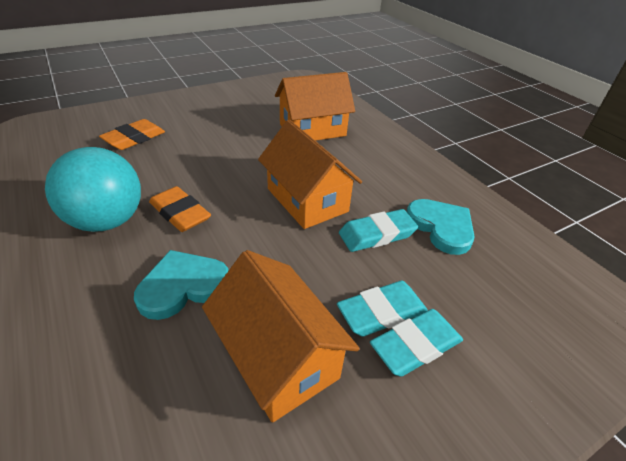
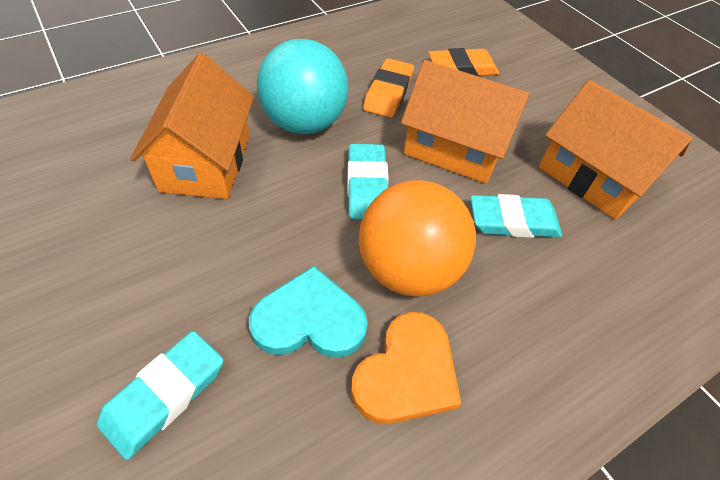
orange ball: none = 0 -> [359,180,476,297] = 1
orange heart: none = 0 -> [351,312,461,424] = 1
turquoise heart: [134,250,229,320] [406,199,475,255] = 2 -> [249,266,368,358] = 1

